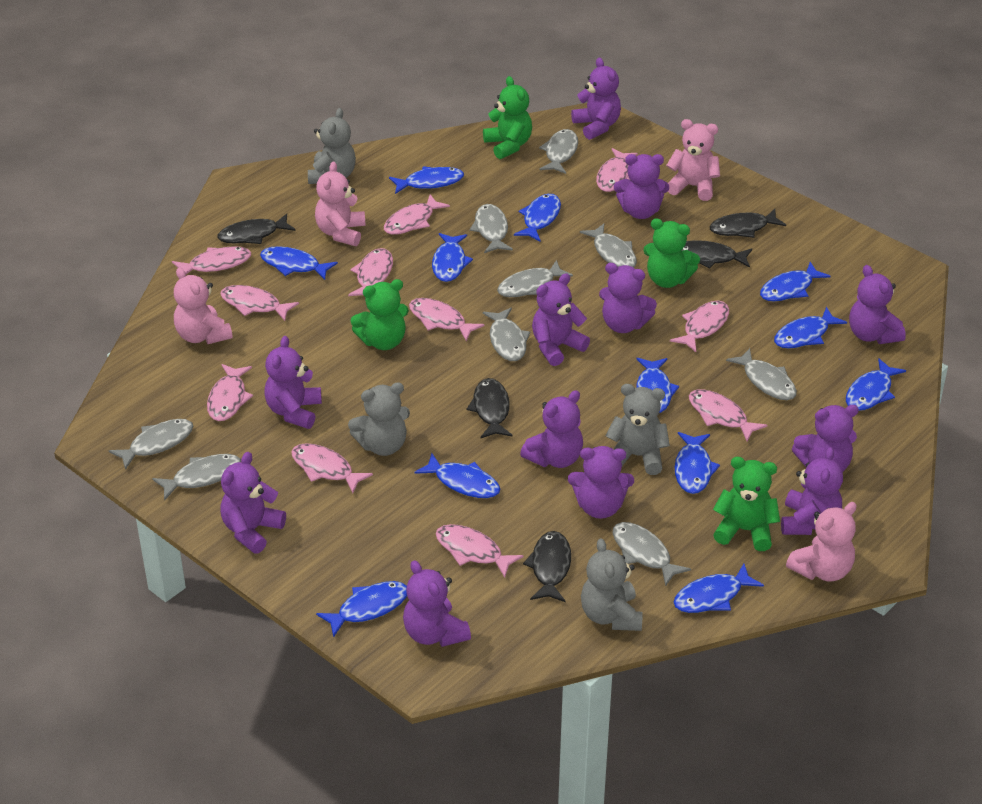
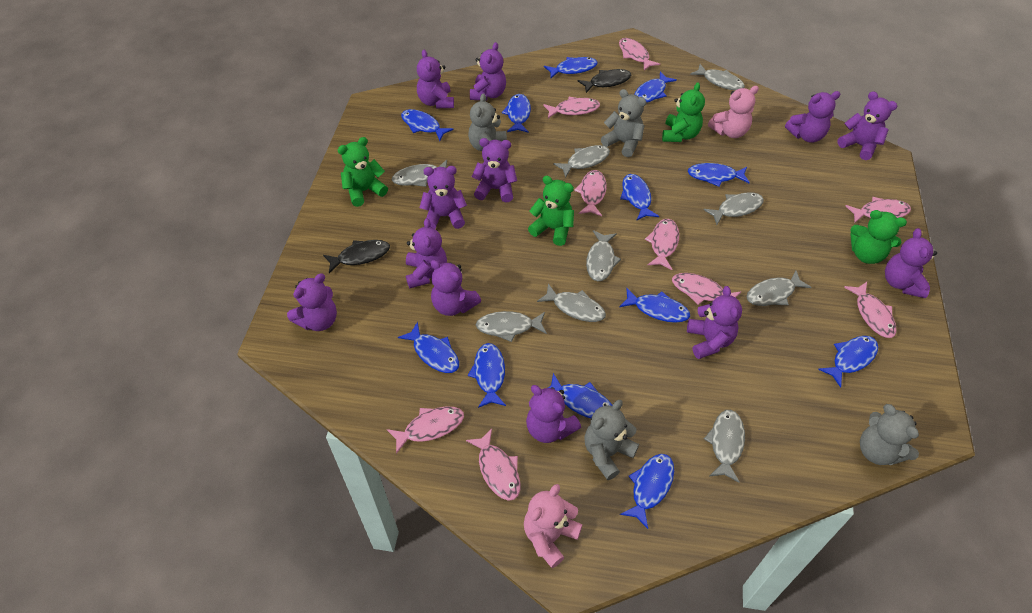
black fish: [217,214,296,244] [466,378,513,439] [523,531,571,602] [681,240,752,268] [709,209,786,238] = 5 -> [323,240,390,273] [577,69,631,93] = 2
pink fish: [172,246,251,274] [207,364,253,421] [220,285,299,321] [291,443,373,493] [348,248,393,296] [384,194,450,235] [409,298,484,341] [436,524,524,578] [596,148,638,192] [670,301,729,352] [689,389,767,442] = 11 -> [387,406,464,454] [466,429,520,501] [543,97,600,118] [574,170,607,216] [619,38,660,71] [645,219,679,270] [672,273,741,305] [844,282,896,338] [846,197,911,222] = 9
pink teddy bear: [174,267,233,344] [315,162,366,246] [666,119,720,201] [786,502,857,582] = 4 -> [524,484,583,568] [708,86,759,138] = 2

